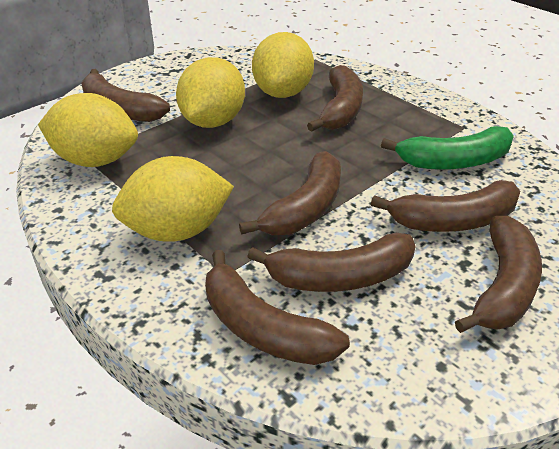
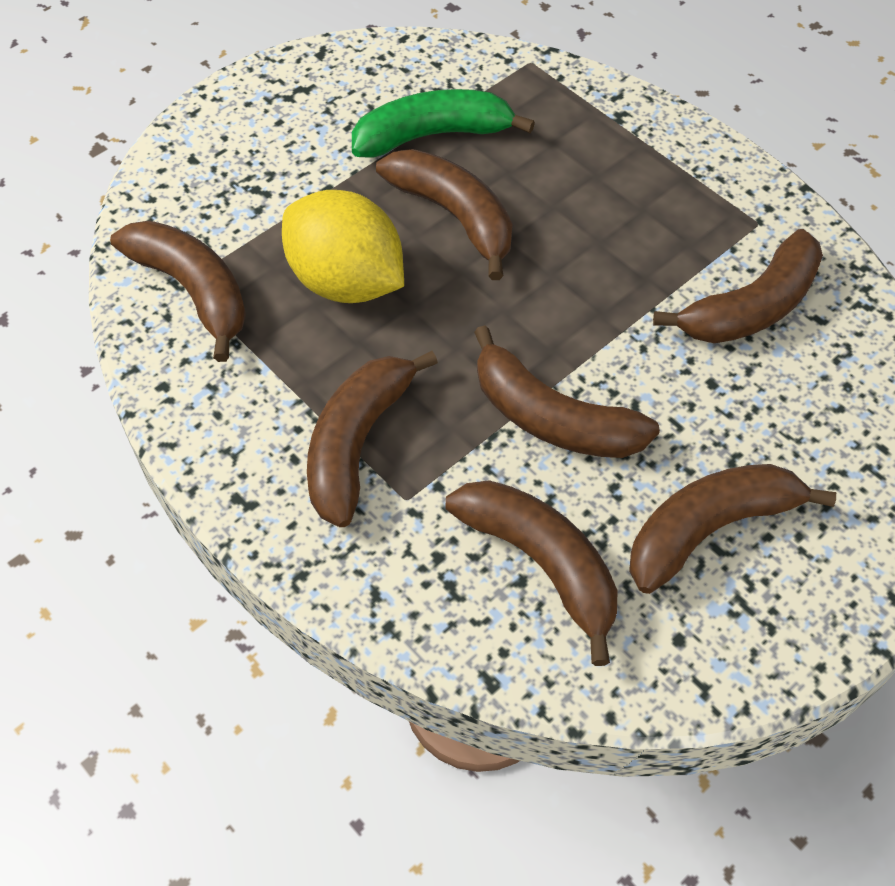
yellow lemon: [38,93,138,167] [112,156,234,242] [176,57,245,128] [252,32,314,98] = 4 -> [282,190,404,303] = 1

